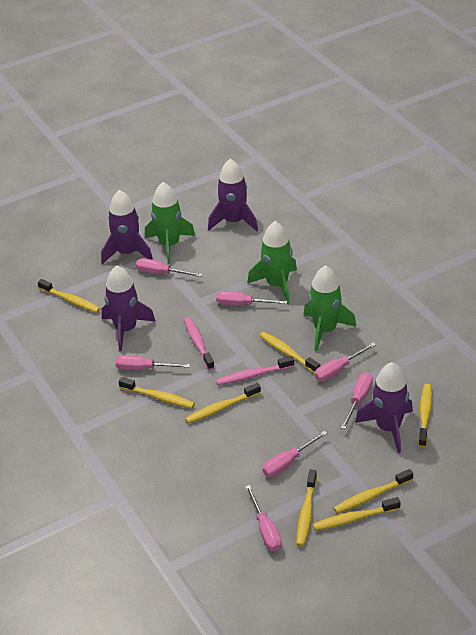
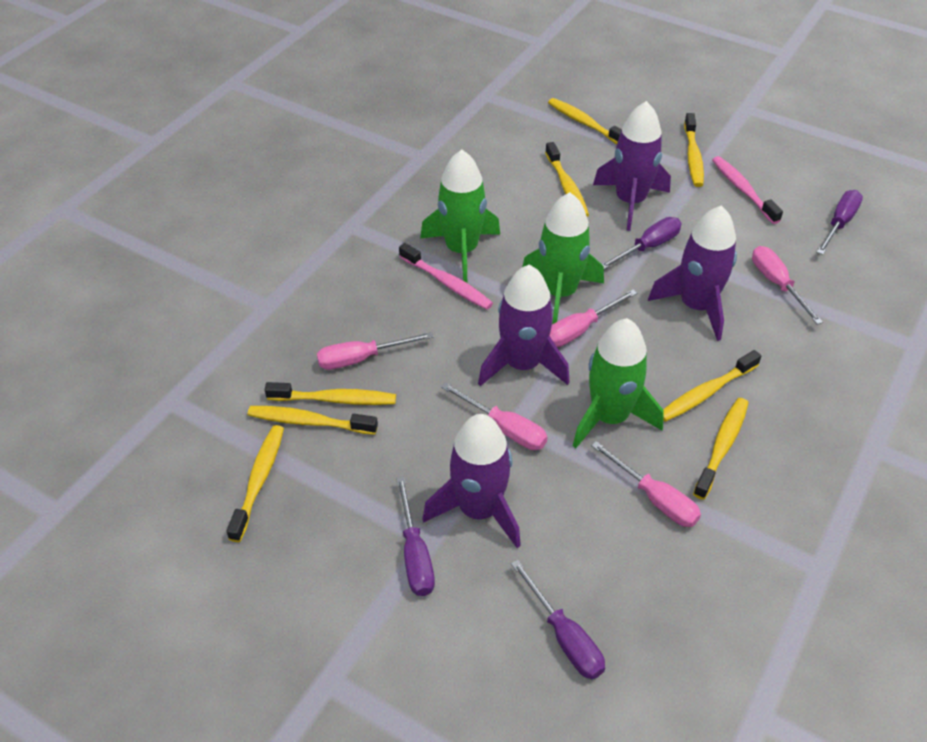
pink screwdriver: [116,355,190,370] [136,258,202,277] [216,291,287,305] [245,485,282,551] [263,431,327,477] [314,343,376,381] [341,373,373,429] = 7 -> [317,332,433,370] [441,382,548,450] [549,289,637,347] [591,441,701,527] [752,246,823,325] = 5
purple screwdriver: none = 0 -> [396,476,435,596] [511,559,605,679] [602,217,682,269] [817,190,863,255] = 4

